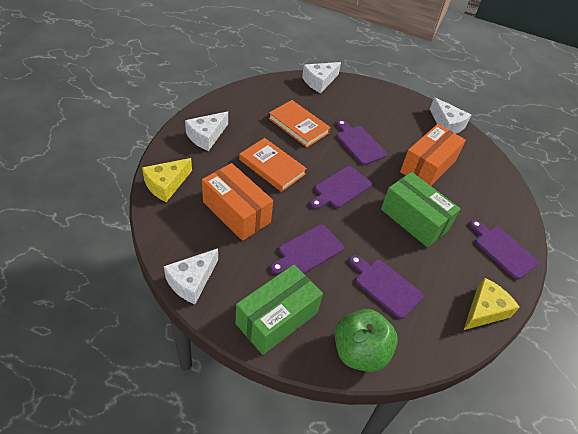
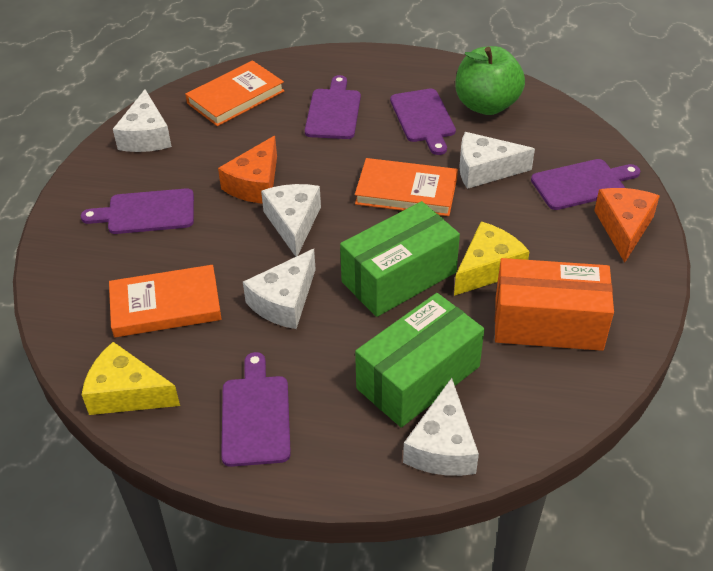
orange book: [239,138,307,192] [268,100,331,147] = 2 -> [109,265,221,337] [185,60,284,126] [355,158,458,216] = 3
orange box: [202,163,273,241] [400,124,466,186] = 2 -> [495,258,614,351] = 1
orange cheese: none = 0 -> [218,136,277,204] [594,188,660,263] = 2
white cheese: [164,249,218,304] [185,112,228,151] [302,62,341,93] [430,97,471,134] = 4 -> [113,89,172,152] [243,249,316,329] [261,184,321,257] [403,378,479,476] [459,132,535,189] = 5

